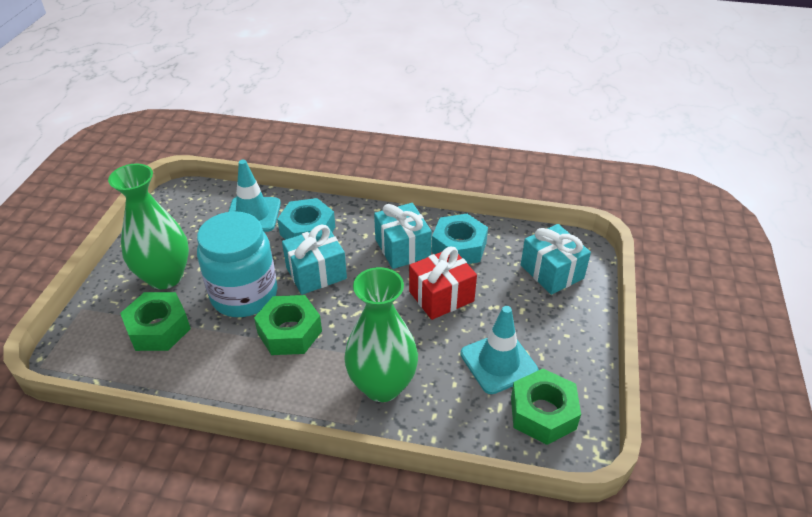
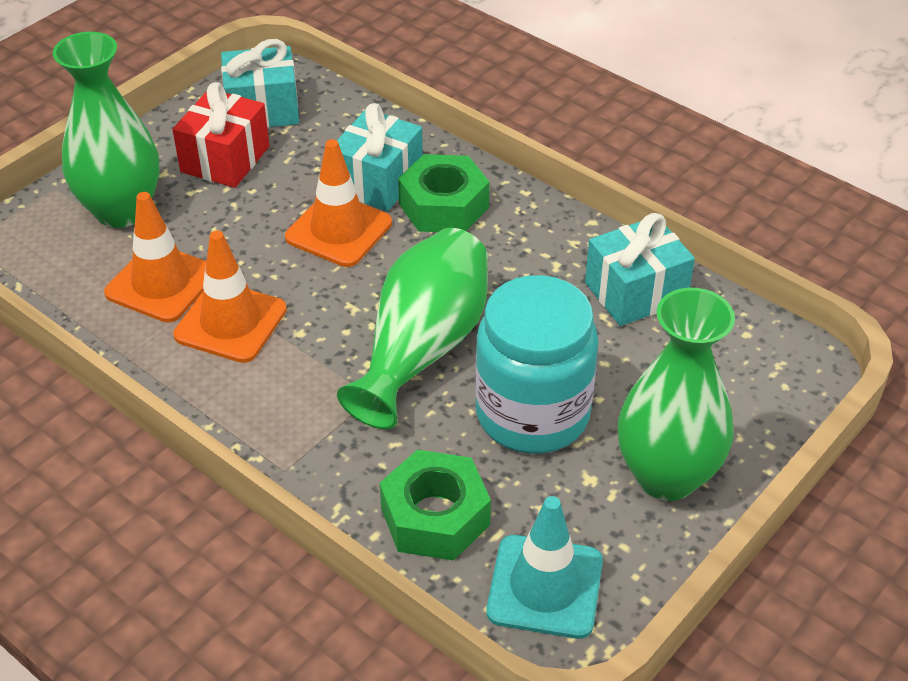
green nut: [120,292,191,351] [254,295,322,355] [511,369,581,445] = 3 -> [380,450,491,561] [398,154,489,232] = 2
green vase: [108,163,189,289] [344,267,418,402] = 2 -> [53,32,160,228] [337,228,488,429] [618,288,735,501] = 3
orange traffic cone: none = 0 -> [104,192,207,323] [173,231,287,363] [285,139,392,267] = 3
turquoise nut: [277,198,335,240] [432,214,488,264] = 2 -> none = 0
turquoise traffic cone: [228,160,281,232] [461,306,538,394] = 2 -> [486,496,603,639] = 1

